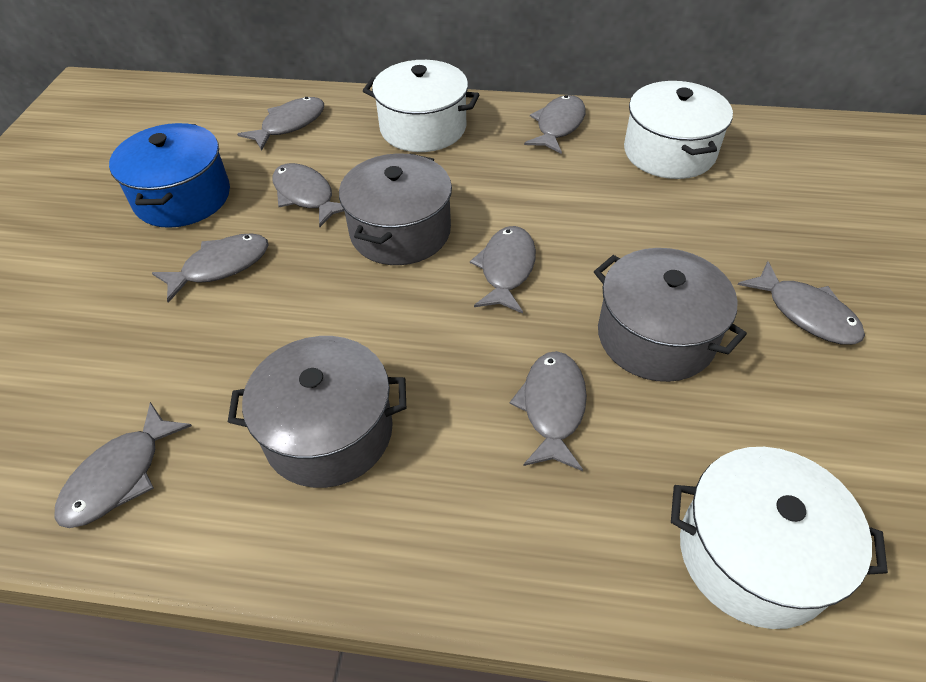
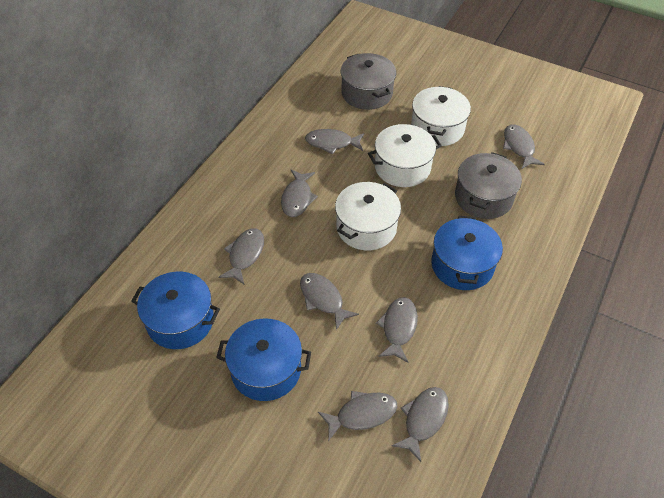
blue pot: [109,123,230,228] = 1 -> [131,272,220,349] [216,318,311,401] [431,216,503,290] = 3
grey pot: [228,336,406,488] [339,154,452,265] [594,248,747,382] = 3 -> [341,53,396,110] [455,152,522,219] = 2

